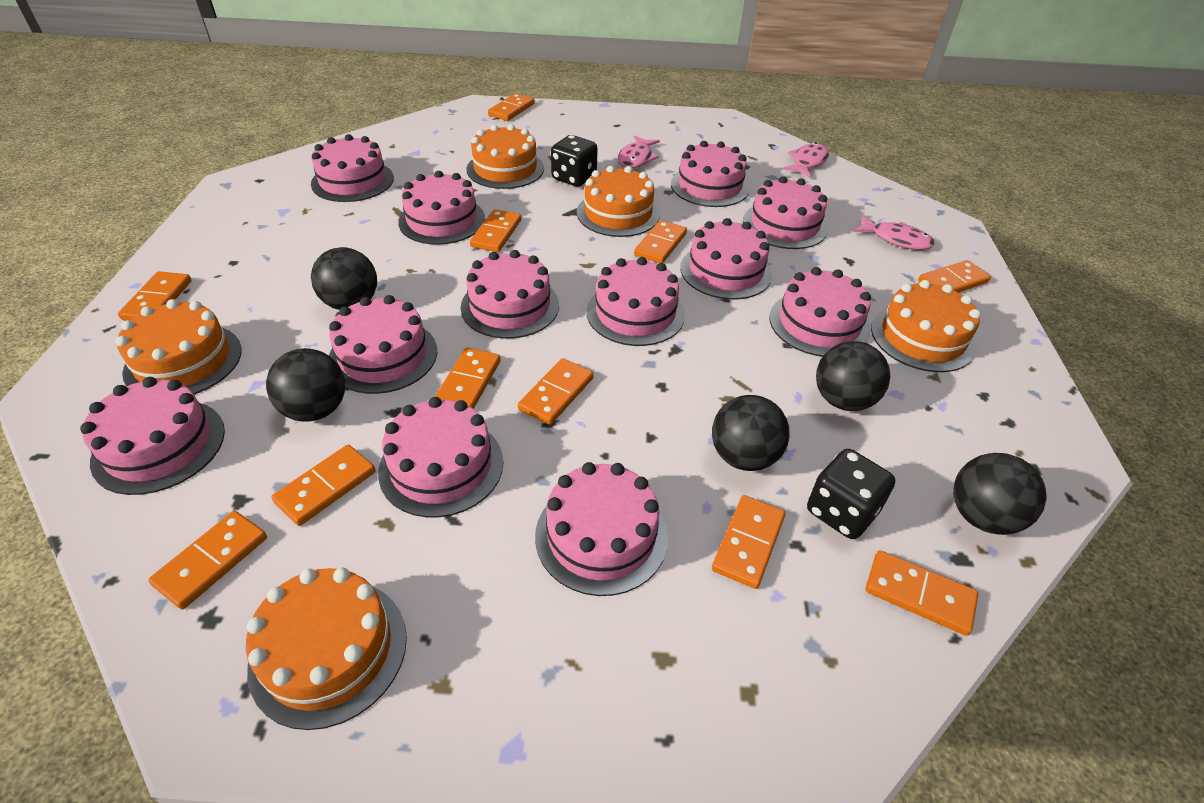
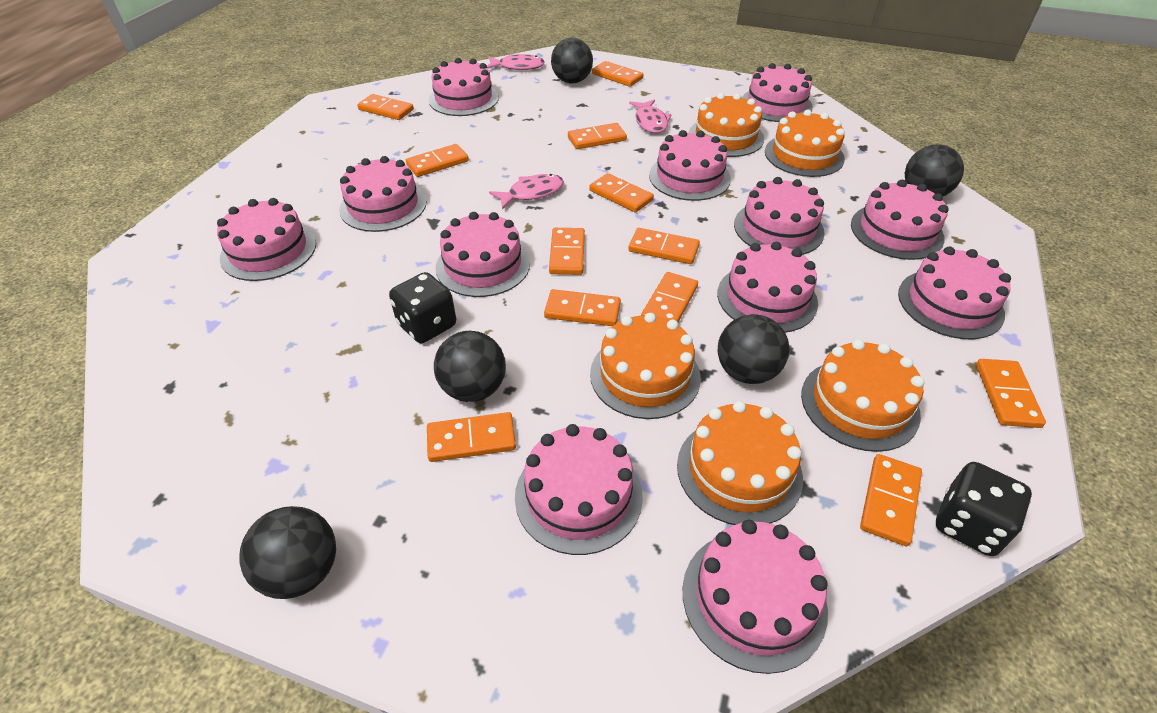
orange domino: [118,271,192,320] [148,511,267,609] [271,445,376,526] [435,348,501,409] [470,209,521,252] [488,93,535,121] [518,358,594,425] [634,220,687,263] [712,495,786,589] [866,550,979,636] [918,260,991,293] = 11 -> [357,94,414,120] [406,144,469,177] [427,412,516,462] [544,289,621,326] [549,228,585,275] [568,123,627,149] [589,173,654,212] [592,61,644,87] [629,228,700,264] [641,272,698,322] [860,454,922,546] [976,359,1046,428] = 12

